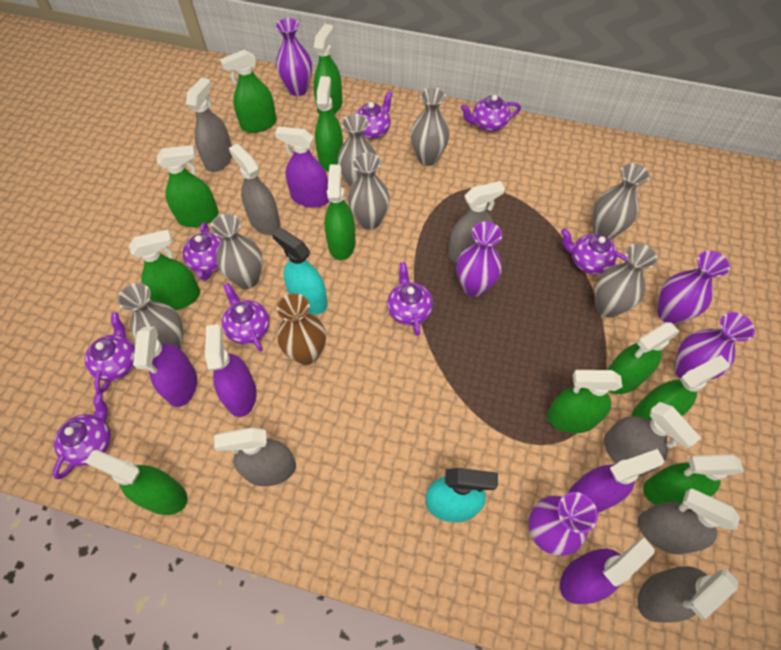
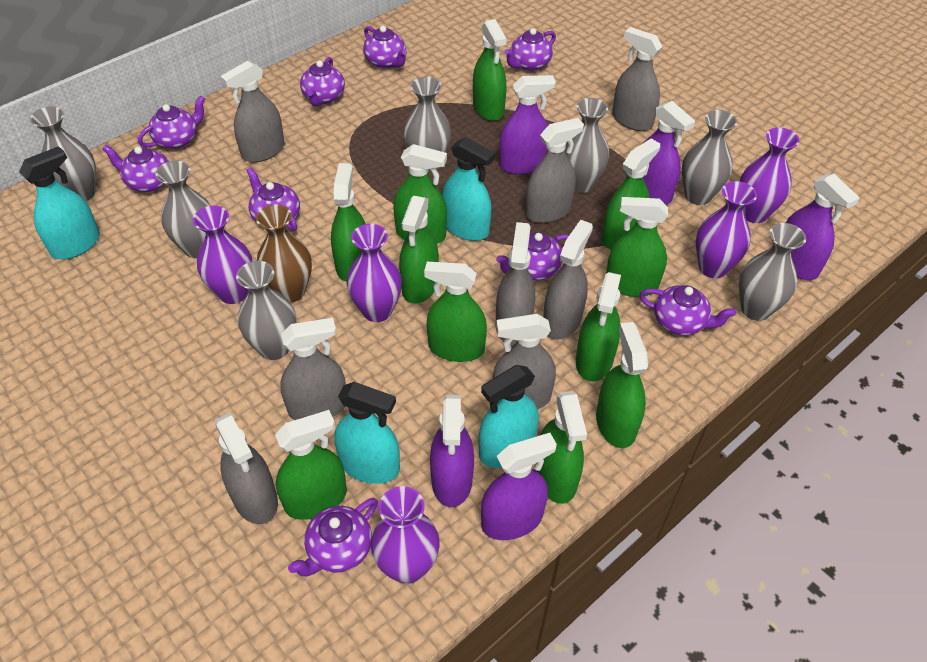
grey spray bottle: [186,77,232,172] [214,427,296,486] [229,144,281,235] [448,181,505,263] [604,402,701,476] [637,488,740,554] [637,566,739,623] = 7 -> [215,413,278,524] [220,61,285,162] [280,318,346,420] [493,314,556,409] [496,222,535,344] [525,118,584,223] [543,220,593,339] [612,27,663,131] = 8
purple teapot: [53,392,111,479] [85,313,135,393] [183,222,222,281] [222,283,270,351] [355,91,393,139] [387,262,433,336] [461,95,521,132] [561,229,628,274] = 8 -> [102,145,169,192] [138,96,205,149] [247,167,300,231] [288,498,378,576] [300,57,345,107] [363,26,407,69] [496,232,569,280] [504,28,556,71] [640,285,736,336] = 9
turquoise spray bottle: [272,228,327,315] [426,468,498,522] = 2 -> [19,146,100,259] [334,382,400,484] [442,137,495,241] [479,365,539,468] = 4

